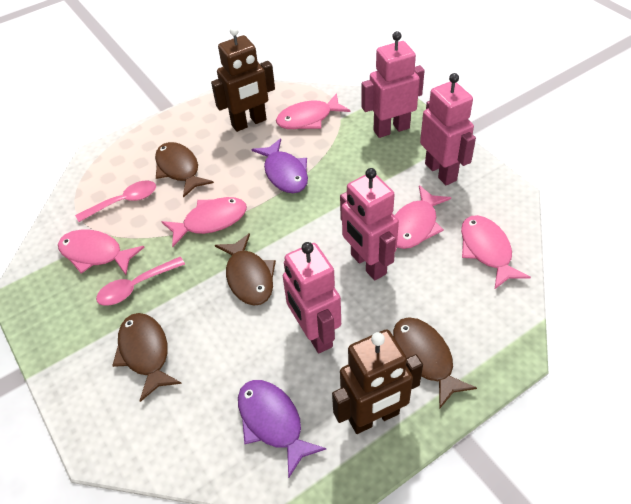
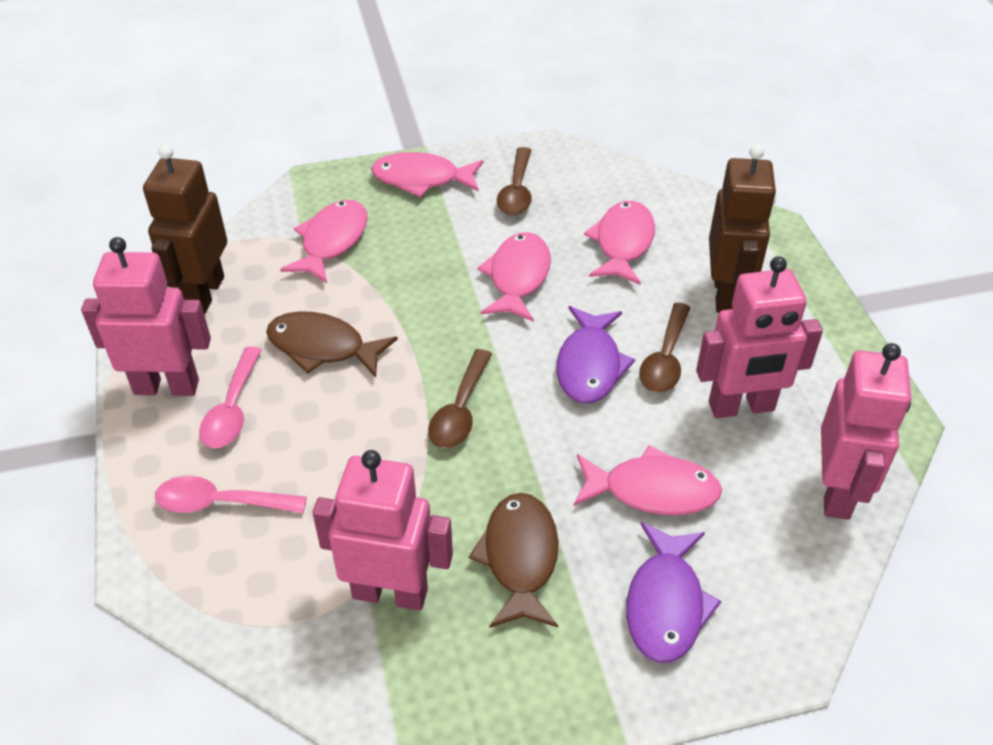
brown fish: [112,313,182,402] [155,142,214,198] [215,233,276,306] [393,317,477,409] = 4 -> [266,311,398,377] [469,493,559,628] = 2
brown spoon: none = 0 -> [428,349,492,448] [497,147,532,215] [639,303,691,393] = 3

